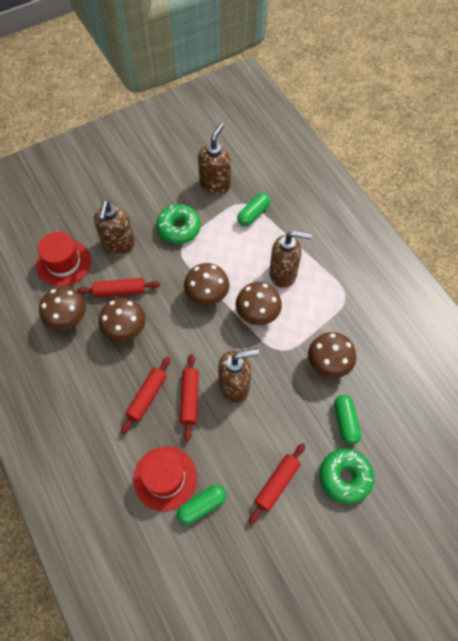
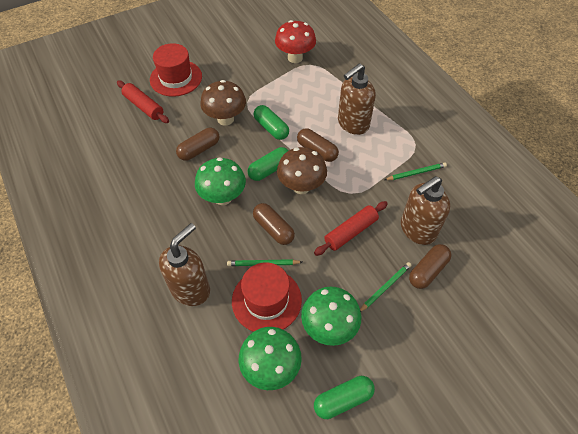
brown capsule: none = 0 -> [176,128,220,161] [253,203,295,245] [297,128,339,162] [409,244,451,289] = 4
brown mushroom: [39,287,86,330] [99,298,146,342] [184,263,229,306] [236,282,282,325] [308,332,356,378] = 5 -> [200,80,246,126] [277,147,327,194] = 2
brown soap dispenser: [94,200,135,254] [198,123,231,194] [218,349,259,403] [269,231,312,288] = 4 -> [159,223,210,306] [338,63,376,135] [401,176,450,245] = 3
green donut: [156,204,201,244] [320,448,374,504] = 2 -> none = 0
green mushroom: none = 0 -> [195,157,246,205] [239,327,302,390] [301,286,361,346] = 3
green pencil: none = 0 -> [227,259,302,266] [360,262,412,312] [384,162,447,180] = 3
red mushroom: none = 0 -> [275,20,316,63] = 1
red rolling pin: [77,278,160,297] [121,357,170,434] [180,354,199,441] [249,443,305,524] = 4 -> [117,81,169,123] [314,201,388,256] = 2

